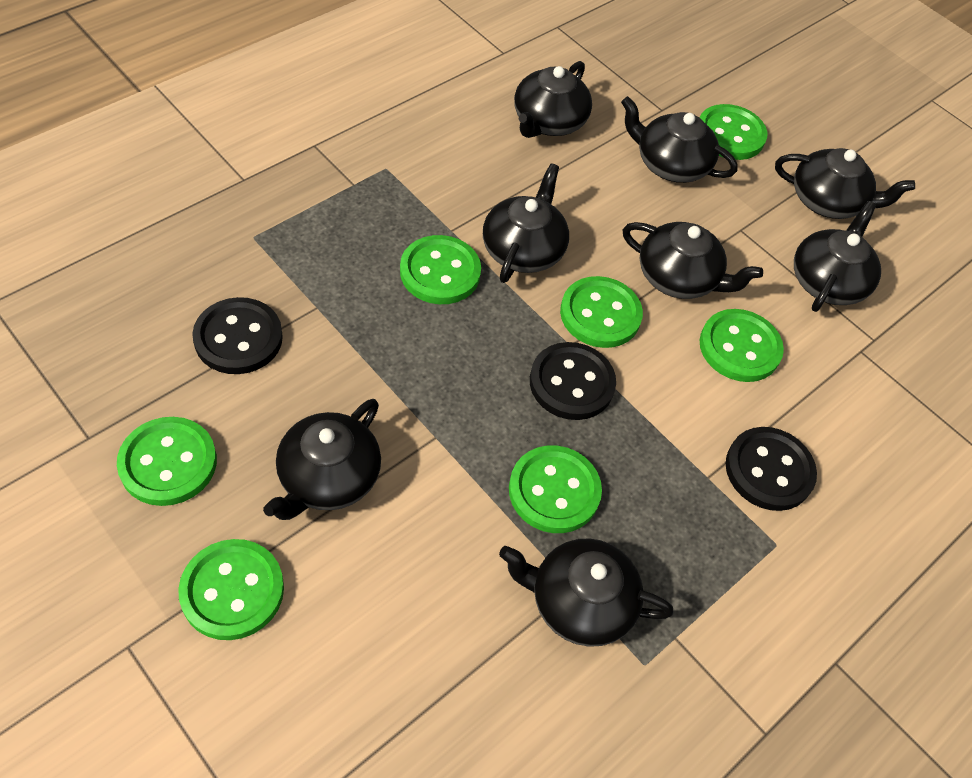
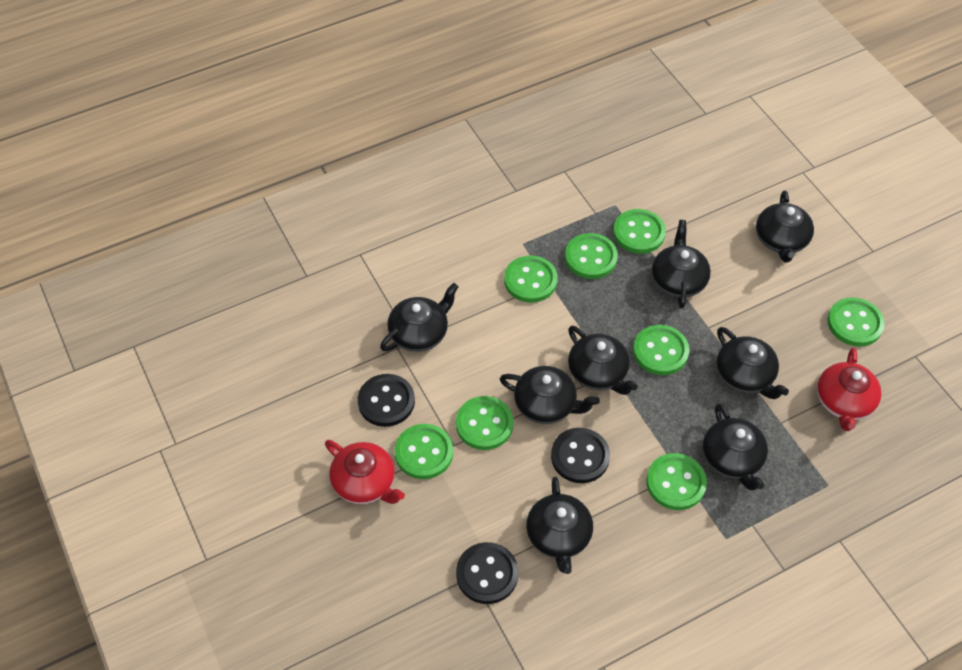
green button: [117,417,217,506] [178,539,284,640] [400,235,481,304] [509,445,602,533] [560,276,643,348] [699,104,767,160] [700,309,784,382] = 7 -> [395,424,453,479] [456,396,514,450] [504,256,558,302] [565,233,618,279] [613,209,666,254] [633,325,689,375] [646,453,707,510] [827,297,885,347] = 8
red teapot: none = 0 -> [325,440,405,504] [817,348,882,431] = 2

